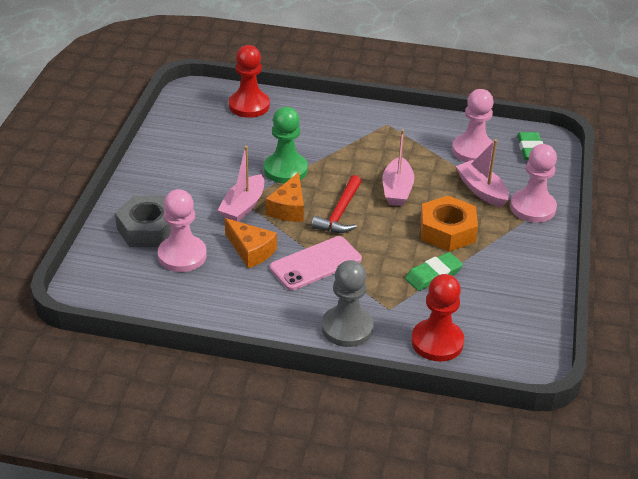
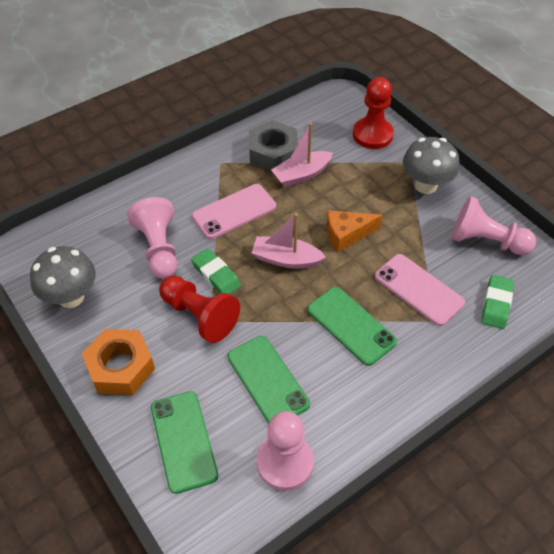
green pawn: [264,107,308,184] = 1 -> none = 0
green phone: none = 0 -> [151,391,218,494] [227,336,310,424] [307,287,397,366] = 3
grey mushroom: none = 0 -> [30,246,96,308] [403,137,460,194] = 2
grey pawn: [322,260,374,347] = 1 -> none = 0
orange cheese: [225,218,277,268] [266,172,304,222] = 2 -> [327,210,382,252] = 1
pink boat: [218,146,264,222] [382,129,414,206] [456,139,509,208] = 3 -> [252,213,326,269] [271,123,333,187] = 2
pink phone: [270,236,362,290] = 1 -> [192,184,276,239] [375,254,465,326] = 2
red hammer: [311,175,362,233] = 1 -> none = 0

